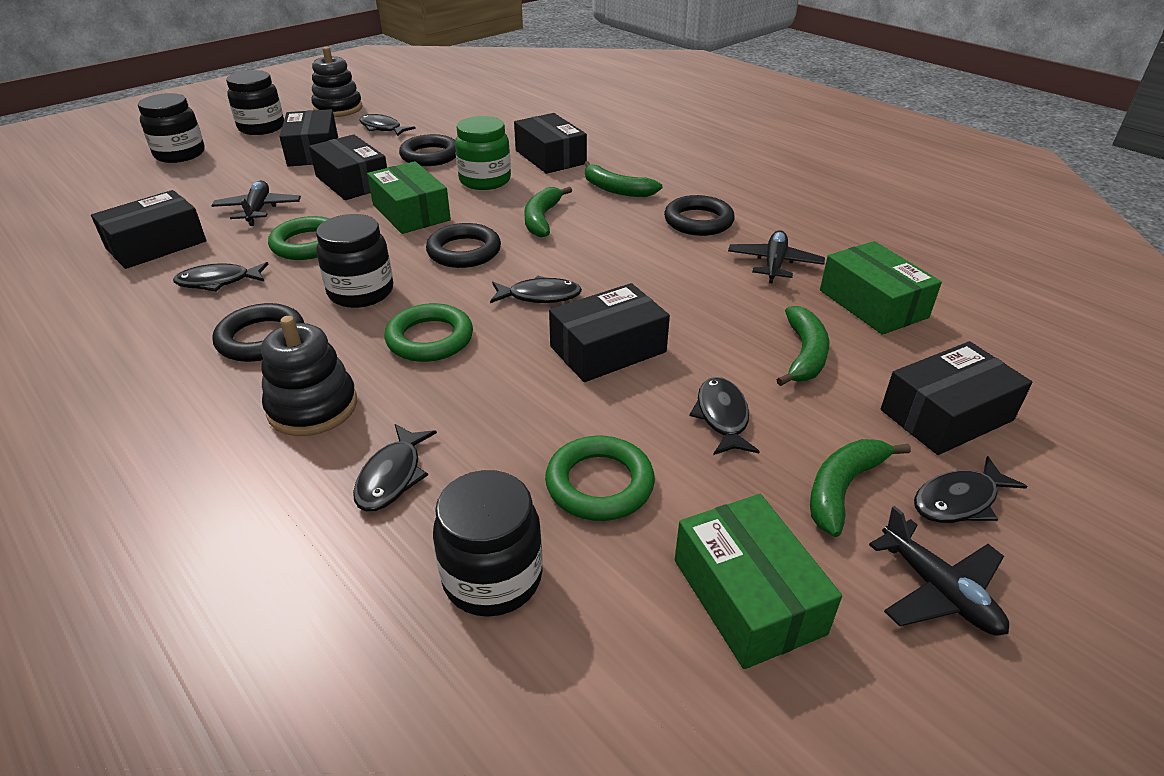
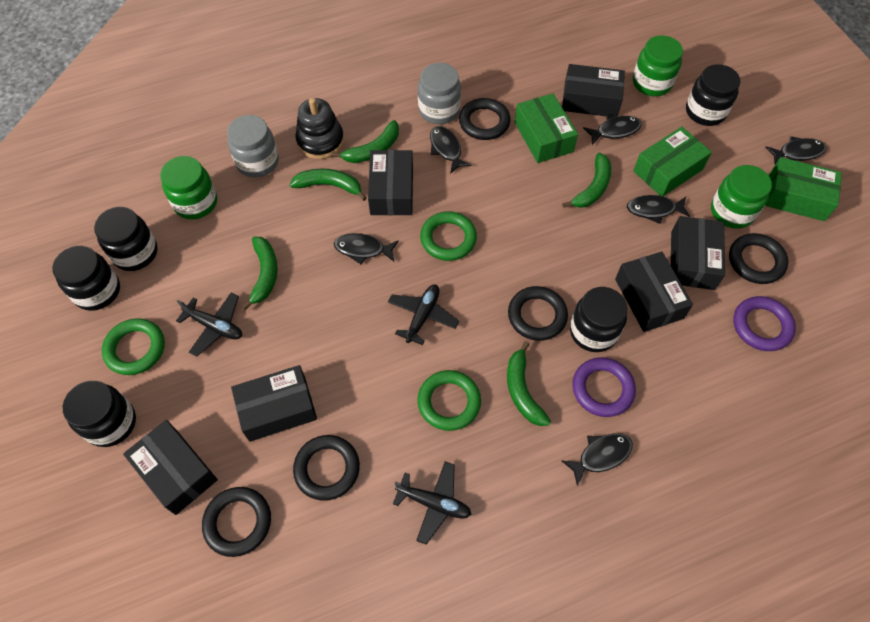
black jar: [138,93,205,163] [226,70,284,135] [316,214,393,308] [433,470,543,617] = 4 -> [52,246,120,311] [63,381,136,447] [94,207,158,271] [570,287,628,352] [686,64,741,126] = 5
black ring: [212,303,304,362] [399,134,456,166] [426,223,501,268] [664,195,735,236] = 4 -> [202,487,271,557] [293,435,360,501] [459,98,511,140] [508,286,568,341] [729,233,788,284] = 5
black stacking toy: [261,316,357,436] [311,47,363,117] = 2 -> [295,98,344,159] = 1
green banana: [524,186,572,238] [584,161,663,197] [777,306,829,386] [810,439,911,537] = 4 -> [242,237,278,310] [290,169,367,201] [332,120,399,163] [507,341,551,426] [562,153,611,208] = 5
green jar: [455,116,511,190] = 1 -> [160,156,217,219] [633,35,683,96] [711,165,772,229] = 3
grey jar: none = 0 -> [227,115,279,178] [418,63,461,124] = 2
purple ring: none = 0 -> [572,357,636,417] [733,296,796,351] = 2

